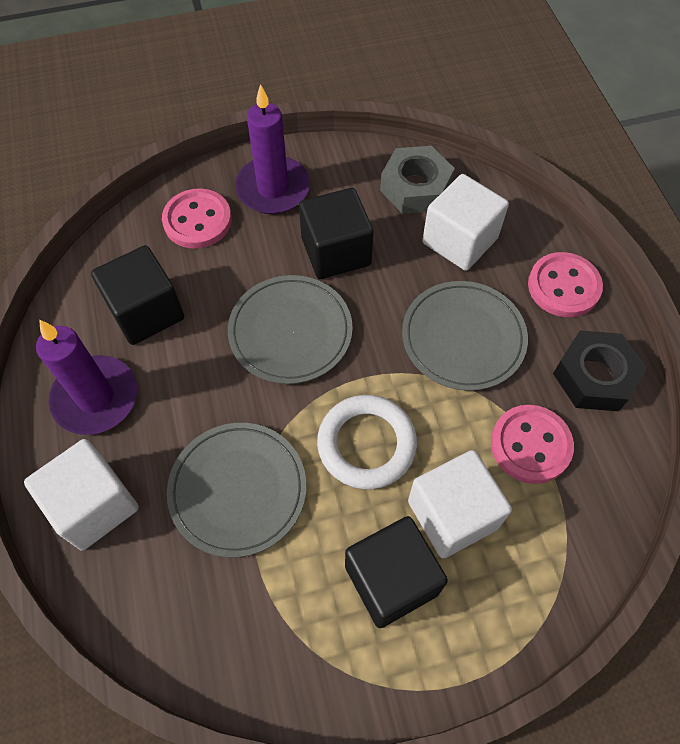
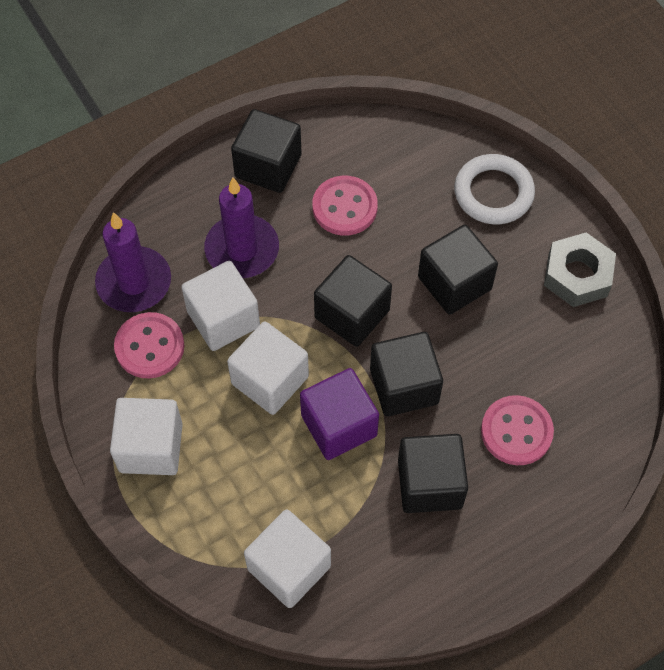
black cube: [91,245,184,345] [299,188,374,279] [345,516,448,628] = 3 -> [231,109,302,193] [314,255,392,347] [370,332,443,417] [398,434,468,513] [418,225,498,315] = 5
black nut: [553,330,647,411] = 1 -> none = 0
grey plate: [167,423,306,557] [228,275,353,384] [402,281,528,391] = 3 -> none = 0
purple cube: none = 0 -> [300,368,379,460] = 1
white cube: [24,439,139,551] [408,450,512,559] [422,174,509,271] = 3 -> [110,398,183,475] [181,261,260,351] [227,321,309,415] [244,509,331,608] = 4

